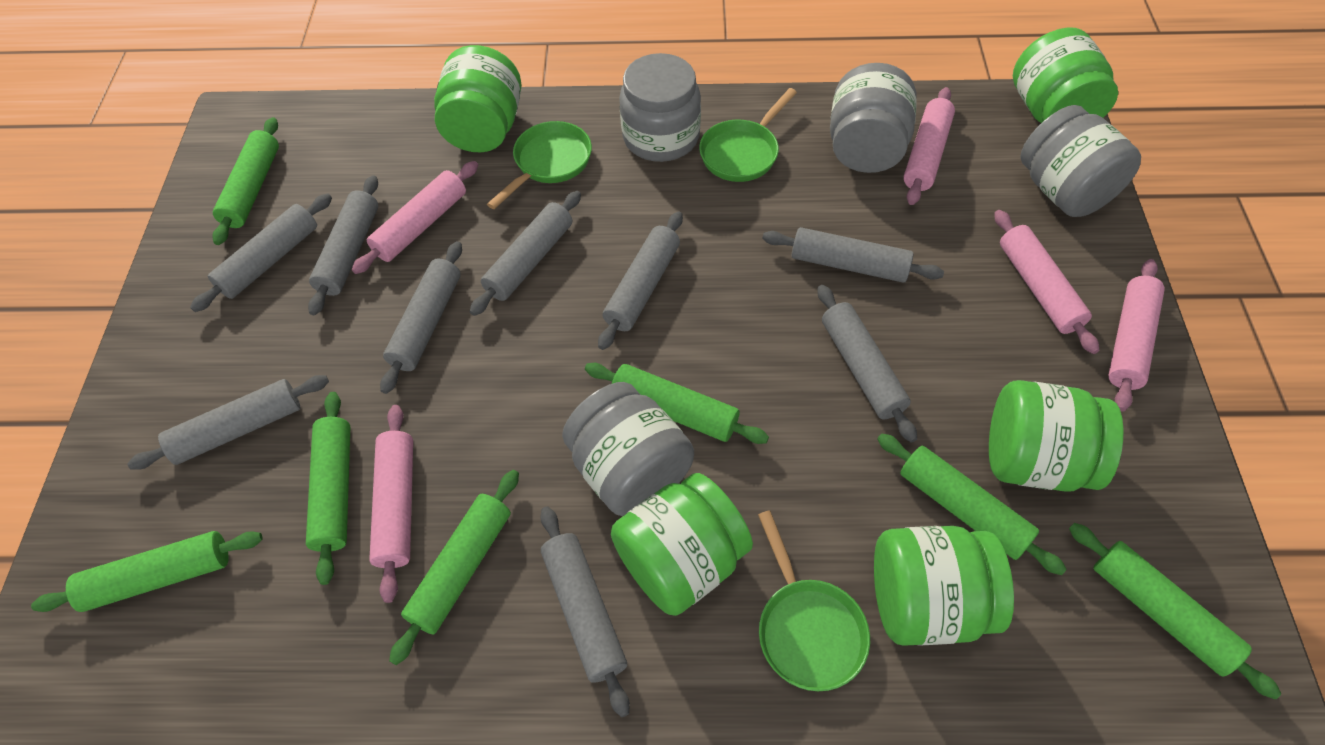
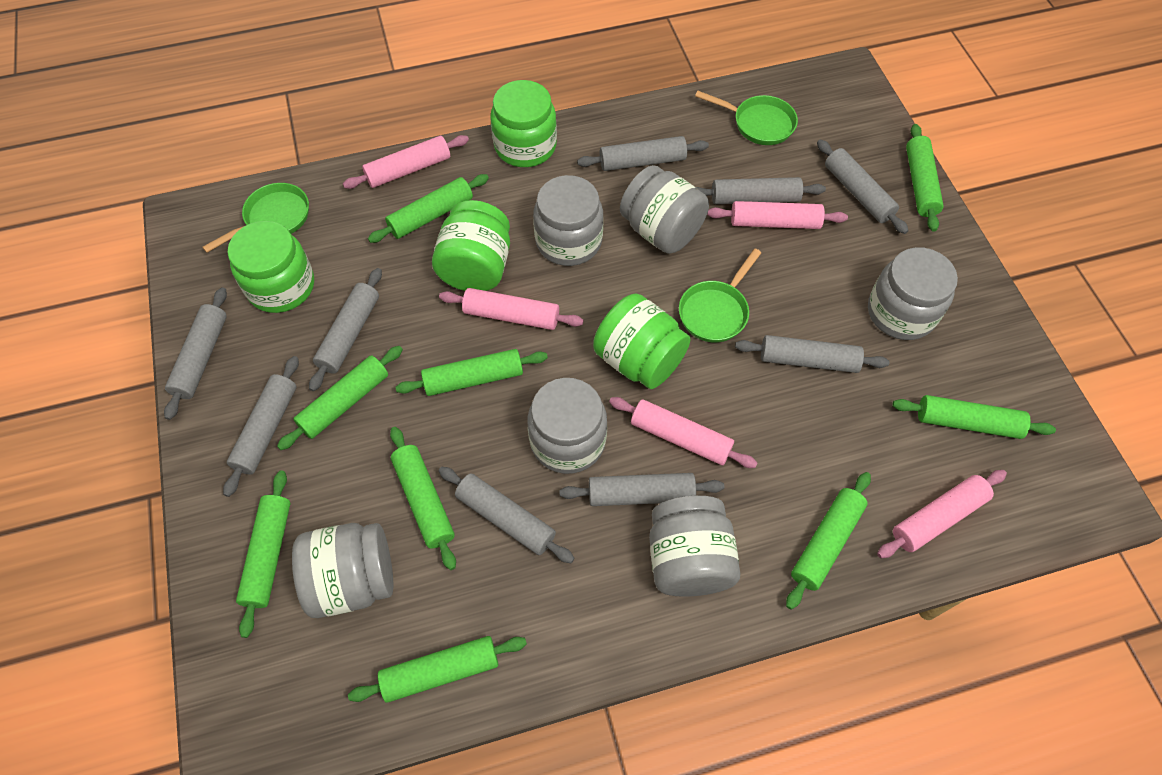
green jar: [434,45,522,153] [611,473,753,616] [874,526,1014,646] [989,380,1123,492] [1013,27,1118,123] = 5 -> [228,221,314,313] [432,200,510,291] [490,80,557,167] [593,293,690,389] = 4
green rolling pin: [31,531,263,612] [212,117,279,245] [306,392,350,585] [389,470,519,665] [585,363,769,444] [877,434,1067,575] [1069,523,1281,699] = 7 -> [236,471,291,638] [277,346,403,450] [348,636,527,703] [368,174,489,243] [390,427,456,570] [395,349,548,396] [786,472,871,610] [892,395,1056,439] [906,124,944,232] = 9
grey jar: [562,382,694,516] [619,53,701,162] [830,63,917,173] [1020,105,1141,217] = 4 -> [292,523,393,618] [528,378,607,474] [533,175,603,266] [620,165,709,254] [649,496,740,596] [868,247,958,340] = 6

